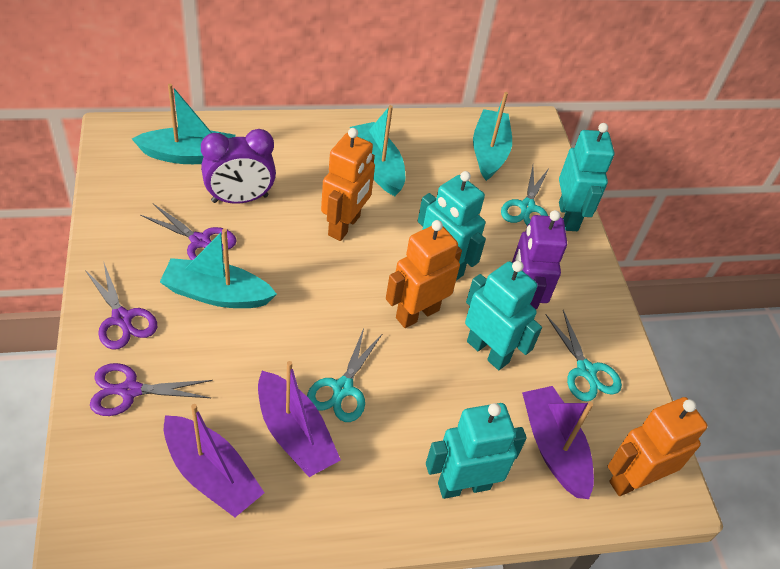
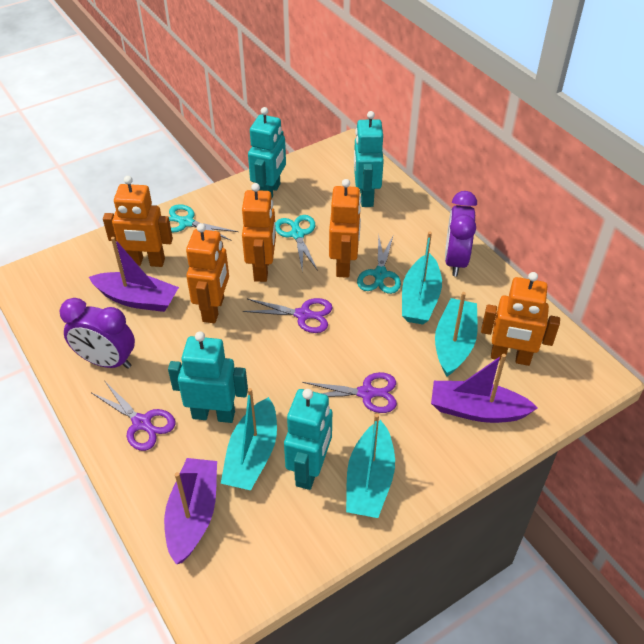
orange robot: [321,128,375,241] [386,220,462,328] [608,397,707,496] = 3 -> [103,176,173,267] [186,223,229,323] [242,183,276,282] [329,179,361,278] [481,272,560,366] = 5
purple clock: [201,129,276,204] = 1 -> [60,298,135,369] [445,191,477,276] = 2
purple robot: [512,210,567,309] = 1 -> none = 0

